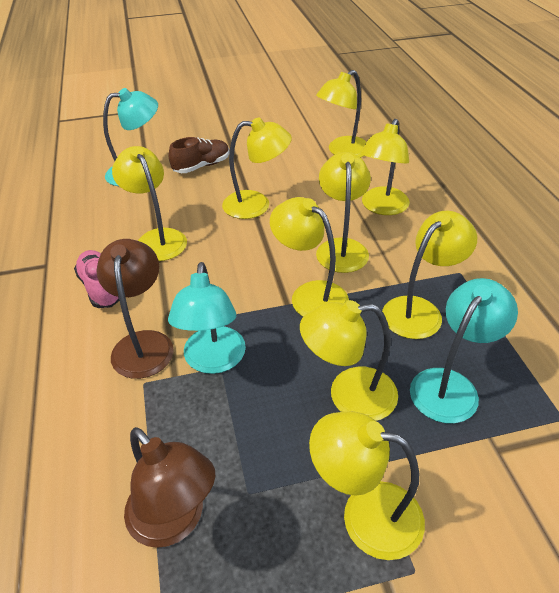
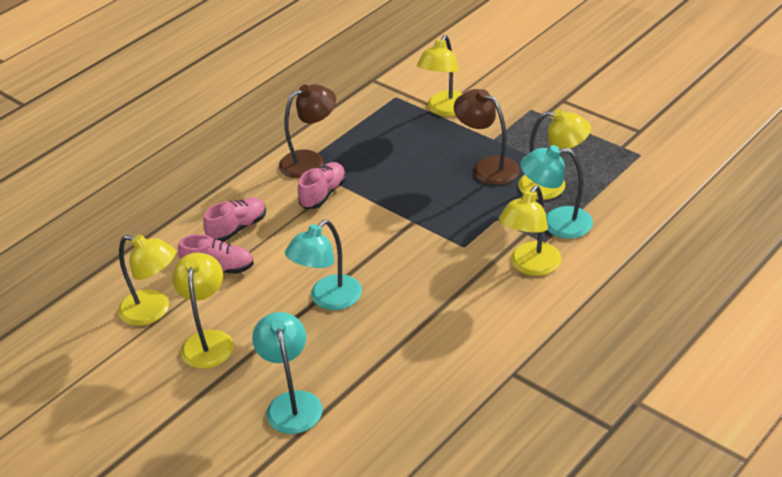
brown shoe: [169,137,230,173] = 1 -> none = 0
pink shoe: [74,250,119,308] = 1 -> [178,234,254,274] [203,198,266,242] [298,162,346,209] = 3
yellow lamp: [112,146,187,261] [222,117,292,219] [270,197,349,317] [300,300,398,421] [309,411,425,560] [316,70,366,158] [316,152,371,273] [360,119,410,215] [382,211,477,339] = 9 -> [118,234,176,326] [172,253,234,369] [417,35,463,116] [499,185,562,276] [518,109,591,200] = 5

